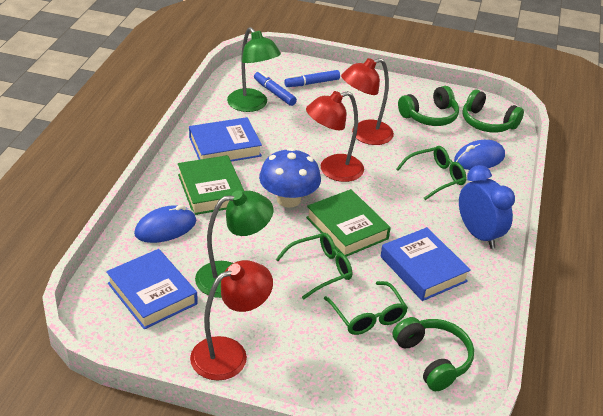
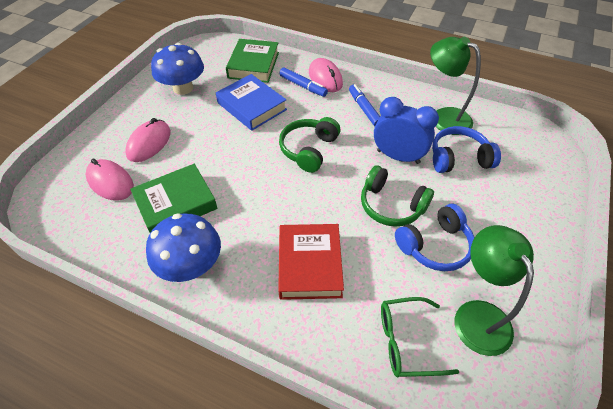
blue book: [106,249,198,329] [189,117,262,162] [381,227,471,301] = 3 -> [216,74,287,131] = 1
blue headphones: none = 0 -> [395,204,475,271] [432,126,501,173] = 2
blue mouse: [134,205,196,243] [454,140,505,170] = 2 -> none = 0
blue mushroom: [259,148,321,207] = 1 -> [146,213,221,282] [151,43,204,95] = 2
green glasses: [276,233,352,300] [324,281,408,335] [396,146,466,200] = 3 -> [381,297,459,377] = 1
green headphones: [393,317,474,391] [398,86,459,126] [462,89,524,133] = 3 -> [279,117,340,173] [361,165,434,227] = 2
pink mouse: none = 0 -> [86,159,134,201] [126,118,171,162] [309,58,343,92] = 3
red book: none = 0 -> [278,224,344,300] = 1
red lamp: [190,260,273,381] [306,91,364,182] [341,58,394,145] = 3 -> none = 0

